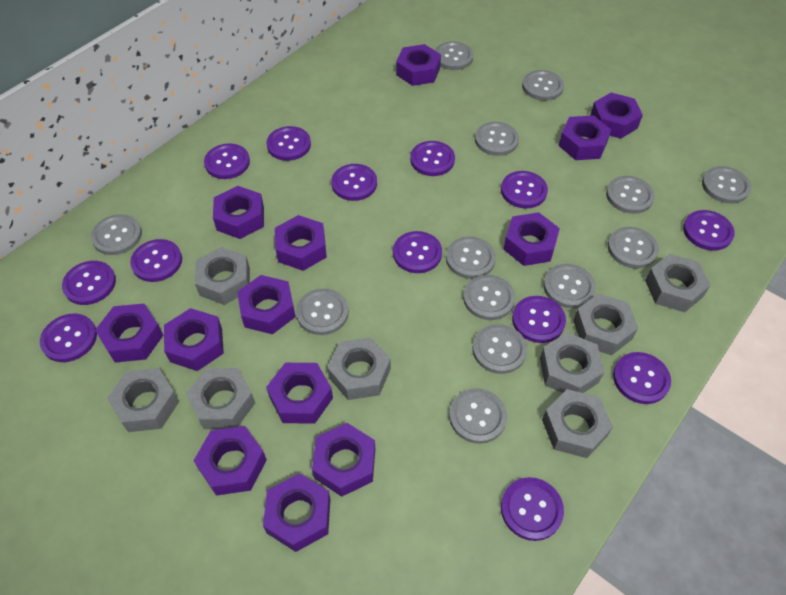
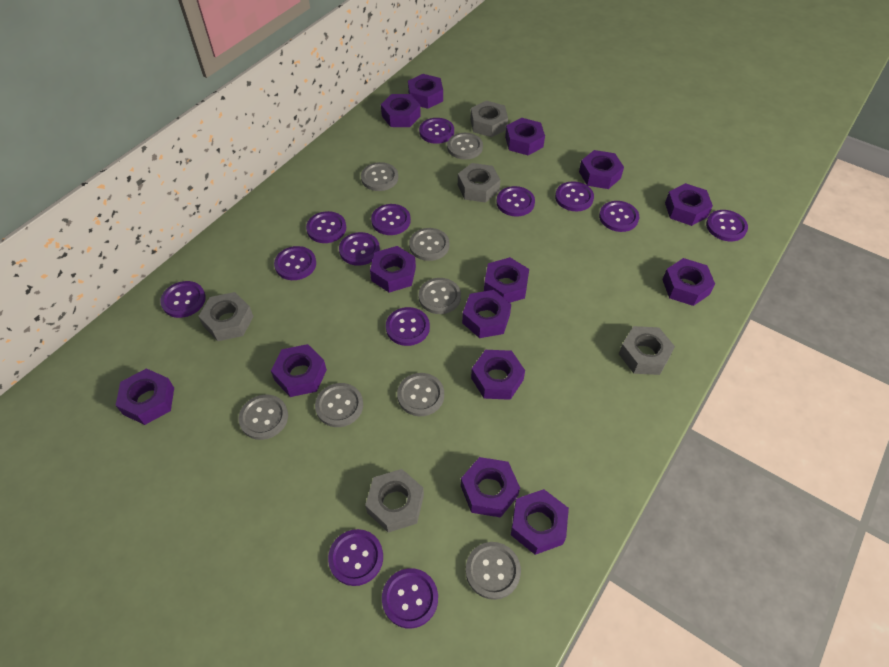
grey button: [91,214,142,255] [296,288,349,335] [435,41,474,70] [446,236,496,279] [449,388,507,444] [463,275,515,320] [473,324,527,374] [475,122,519,156] [522,70,564,101] [543,264,596,308] [606,176,655,214] [608,227,659,268] [702,166,751,204] = 13 -> [239,394,288,440] [315,383,363,427] [361,162,398,191] [397,373,444,416] [409,228,449,261] [418,278,461,314] [447,133,483,160] [466,542,521,600] = 8
grey nut: [107,368,179,432] [186,368,255,429] [195,247,250,305] [327,337,391,400] [540,332,604,393] [542,389,613,458] [573,293,638,356] [645,254,711,312] = 8 -> [198,292,254,341] [365,469,424,533] [458,163,500,203] [470,101,508,137] [619,326,675,375] = 5
purple nut: [95,304,164,363] [164,308,224,371] [193,426,267,496] [213,186,264,239] [237,275,296,334] [263,473,330,552] [266,363,333,424] [275,215,327,271] [312,423,375,497] [396,44,441,86] [503,212,560,266] [558,115,611,160] [590,93,643,139] = 13 -> [115,368,174,425] [271,344,327,397] [370,246,416,293] [381,94,421,127] [408,74,443,109] [461,457,520,518] [462,290,511,338] [471,350,525,400] [484,257,529,303] [505,118,545,155] [511,489,569,555] [579,150,624,189] [662,258,715,306] [665,183,713,226] = 14

